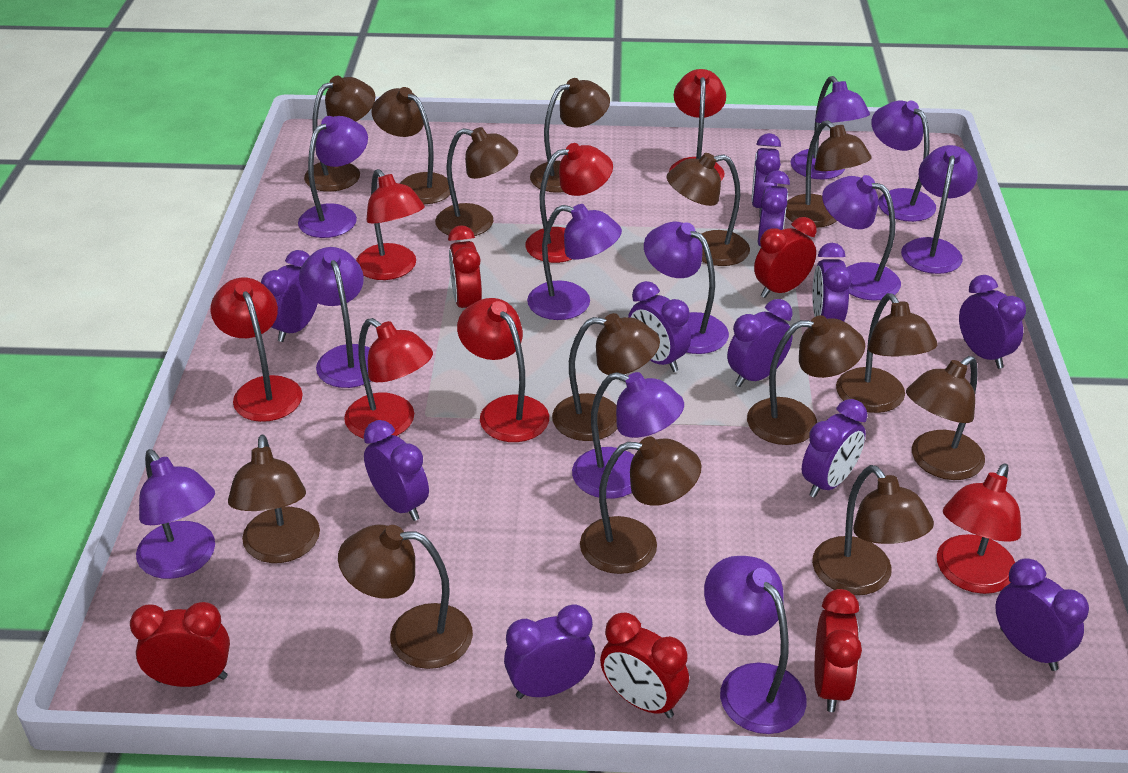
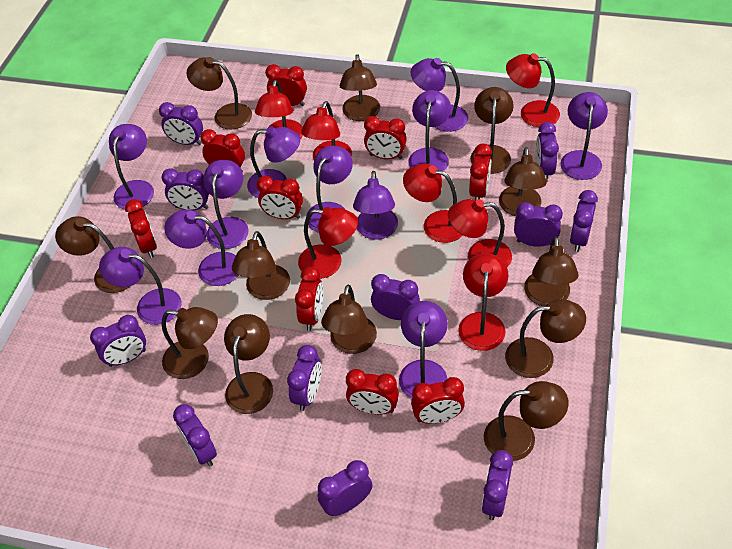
brown lamp: [228,435,320,563] [304,76,375,192] [338,524,473,669] [371,87,450,204] [435,127,518,236] [530,78,610,193] [552,313,660,441] [580,437,701,574] [666,153,750,266] [747,315,865,445] [785,120,872,228] [812,465,934,595] [836,293,937,413] [906,356,985,480] = 14 -> [55,216,130,293] [162,307,218,379] [186,57,252,130] [224,314,273,414] [232,231,290,300] [321,285,377,354] [339,54,380,121] [470,87,514,174] [484,381,569,461] [499,147,547,216] [505,299,586,378] [524,237,578,306] = 12
red clock: [130,602,230,687] [448,225,482,308] [600,612,689,718] [754,217,817,298] [814,589,862,712] = 5 -> [125,199,157,258] [200,129,245,173] [256,176,303,219] [265,64,307,106] [295,267,323,331] [346,369,399,415] [364,116,407,159] [411,377,465,424] [469,144,492,200] = 9

